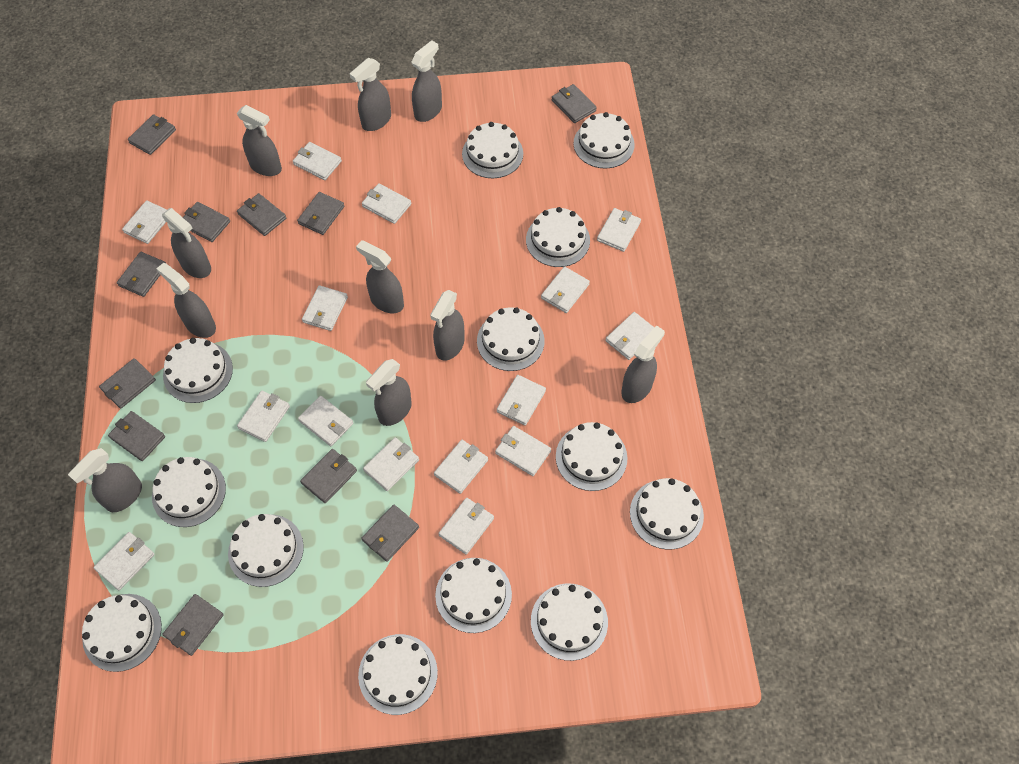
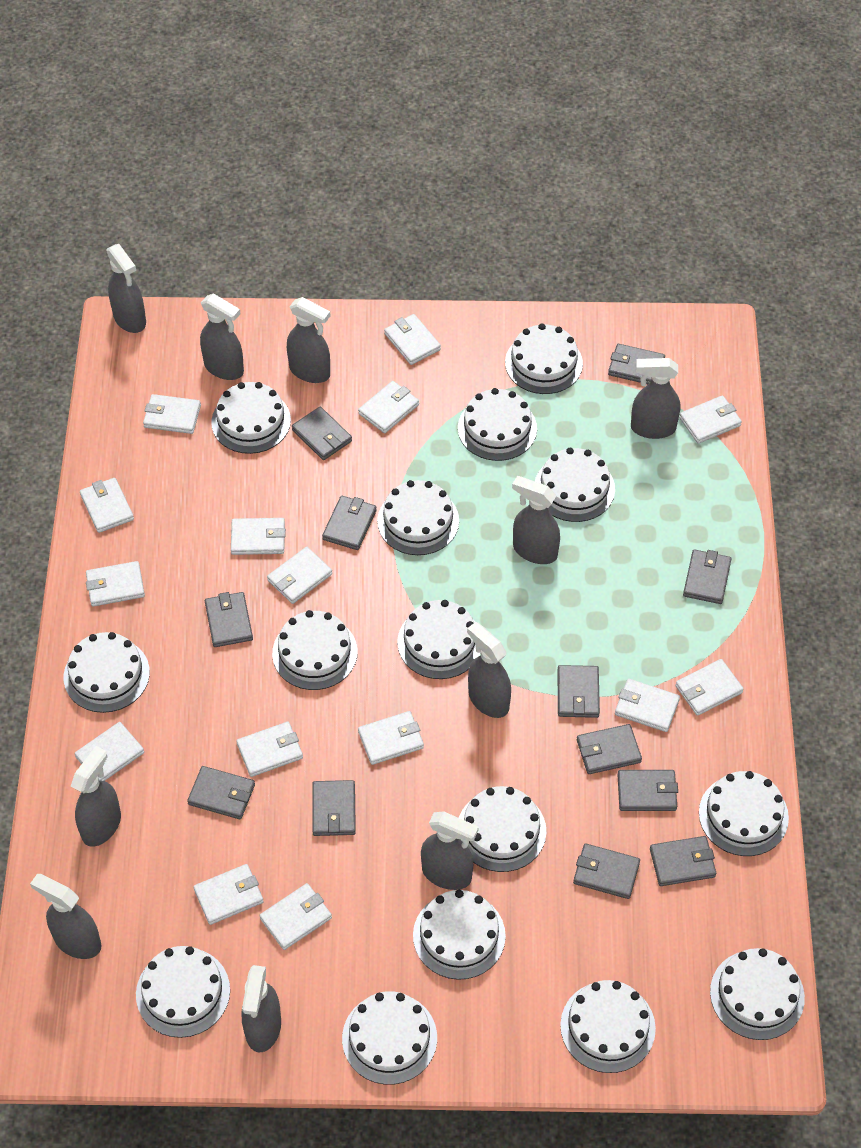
grey wallet: [99,358,156,409] [108,411,165,461] [117,252,166,297] [128,114,176,155] [162,594,224,656] [183,202,230,242] [237,193,287,236] [297,192,344,235] [300,449,357,503] [361,505,419,562] [552,84,597,123] = 11 -> [187,766,255,819] [205,592,253,647] [292,407,352,460] [312,780,356,836] [322,496,377,550] [557,665,600,718] [573,843,640,899] [577,724,642,774] [608,344,665,384] [618,770,678,811] [650,836,716,886] [683,549,731,604] = 12
white cake: [82,594,162,672] [152,457,226,527] [163,338,233,403] [228,514,304,587] [358,634,438,715] [435,558,512,633] [462,122,523,178] [477,307,545,371] [526,207,590,267] [531,584,608,661] [556,422,627,491] [574,112,635,169] [630,478,704,550] = 13 -> [64,632,150,713] [136,946,230,1038] [211,382,291,454] [272,610,358,690] [342,991,437,1085] [377,480,459,555] [397,600,481,679] [413,890,506,980] [458,388,537,461] [459,786,546,872] [505,323,583,394] [535,448,615,522] [560,980,656,1073] [699,771,789,856] [710,948,805,1040] = 15

